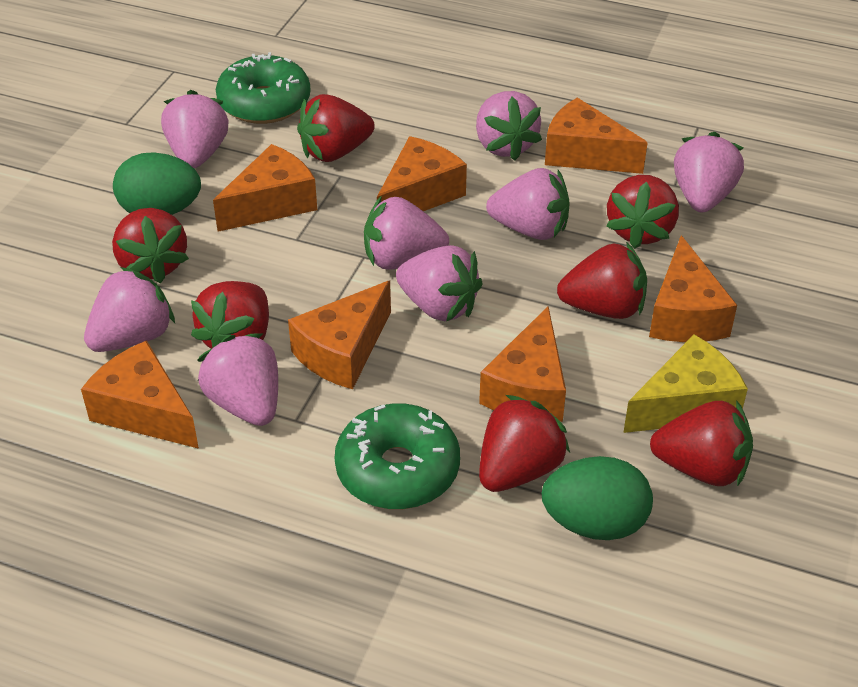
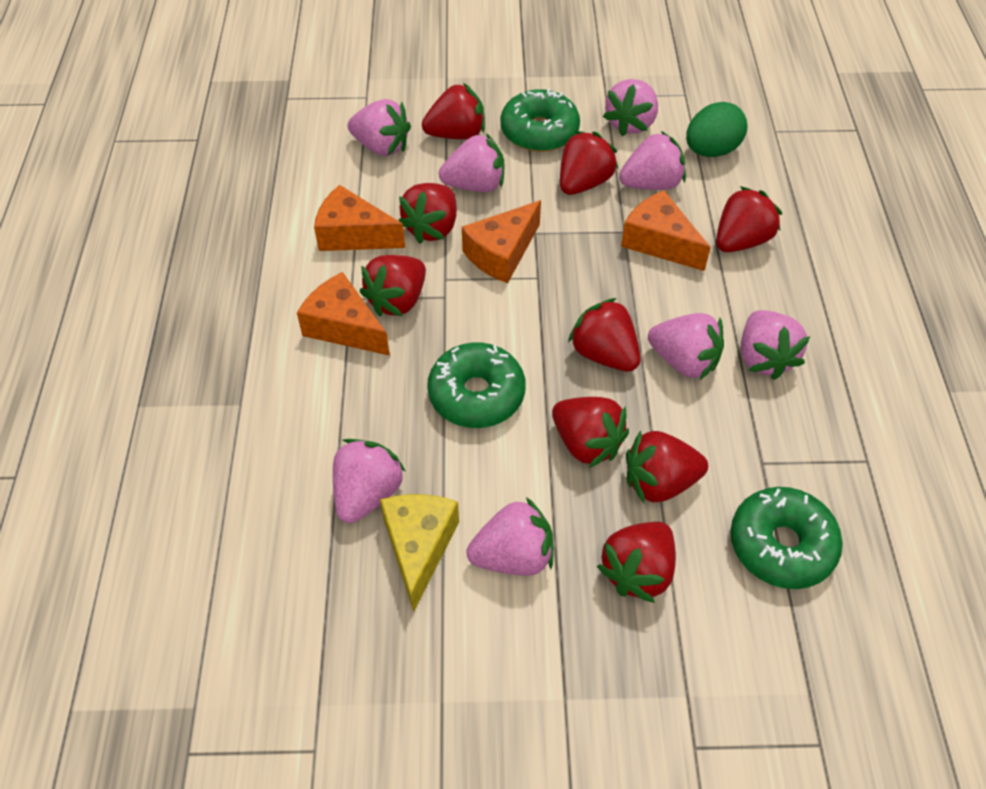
green donut: [216,52,310,124] [335,403,460,509] = 2 -> [427,343,526,428] [501,88,580,152] [731,487,843,589] = 3
green egg: [113,152,201,215] [542,456,653,540] = 2 -> [686,102,748,157] = 1
orange cheese: [81,340,199,449] [213,144,317,232] [288,281,391,389] [377,136,467,211] [479,306,566,422] [545,98,648,174] [649,235,737,342] = 7 -> [297,272,390,356] [314,185,405,251] [462,200,541,283] [621,190,711,271] = 4
red strawberry: [112,208,189,284] [191,281,269,349] [297,94,375,162] [479,395,570,492] [557,242,647,319] [606,175,679,249] [650,400,753,487] = 7 -> [360,255,426,317] [398,183,457,243] [422,83,485,140] [552,397,629,468] [560,131,618,195] [568,298,641,372] [597,522,676,603] [626,430,708,503] [716,186,782,252] = 9

